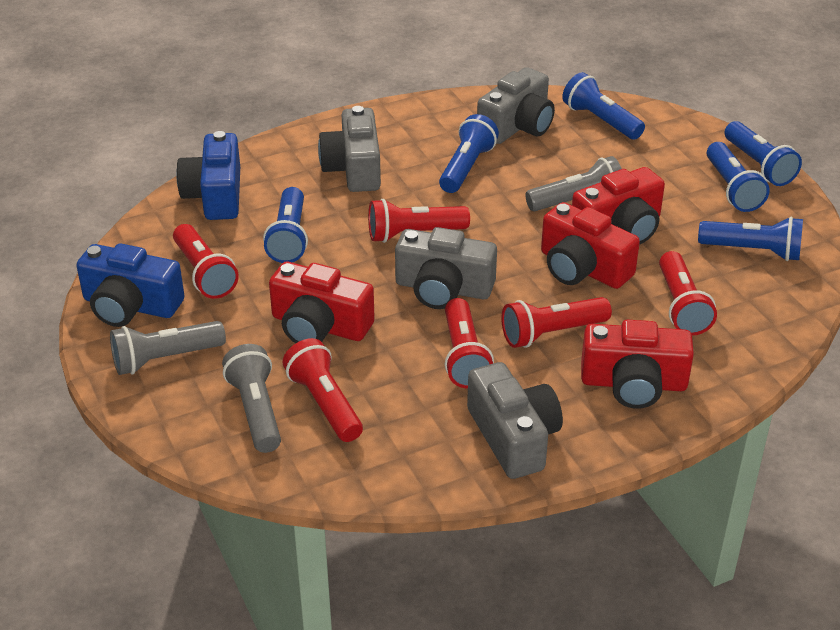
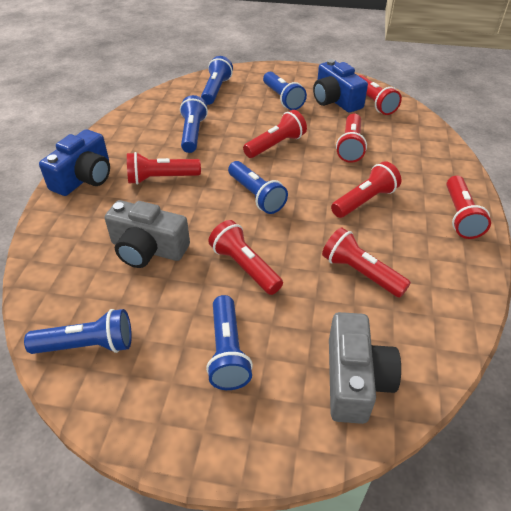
grey camera: [318,106,381,192] [395,227,497,309] [467,362,563,479] [477,67,555,144] = 4 -> [105,200,190,268] [329,312,401,424] = 2
grey flashlight: [110,321,226,375] [222,344,281,453] [525,156,622,211] = 3 -> none = 0
red camera: [269,262,375,343] [541,202,640,289] [572,167,665,245] [581,320,694,409] = 4 -> none = 0
red flashlight: [173,224,239,299] [282,338,363,442] [368,199,470,243] [445,298,494,389] [501,297,612,348] [659,251,717,336] = 6 -> [127,152,201,185] [208,220,283,295] [243,110,307,158] [322,227,411,298] [331,161,402,218] [336,114,367,163] [359,75,402,115] [446,176,491,239] = 8

